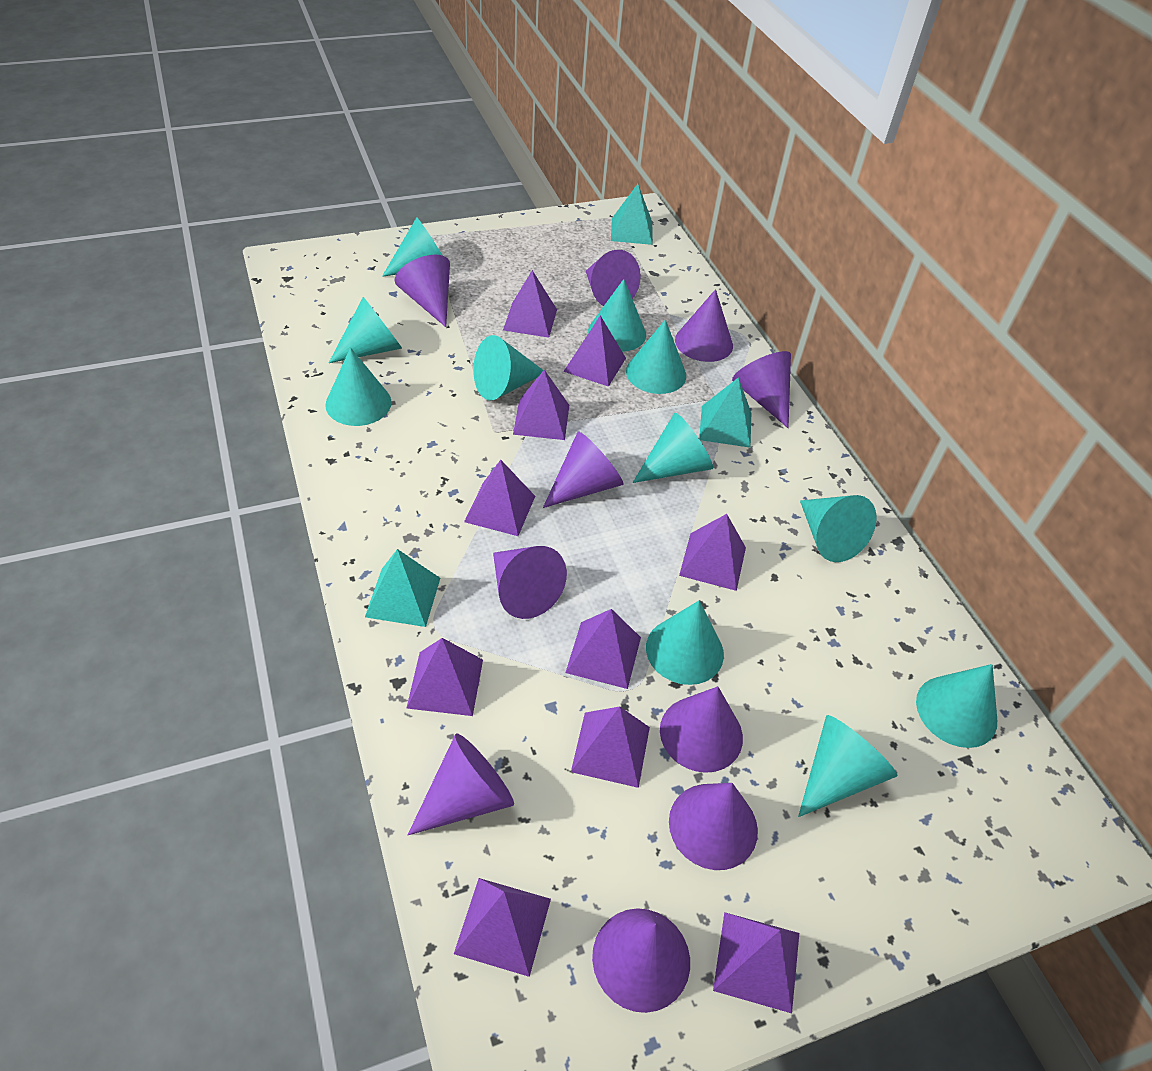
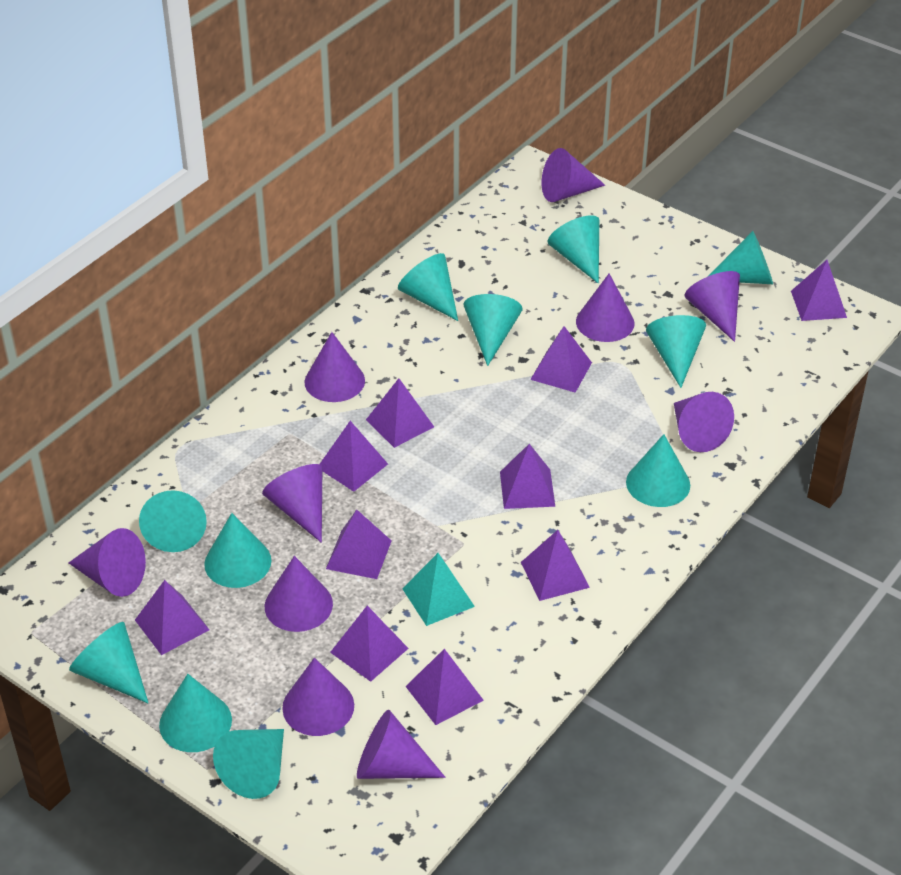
turquoise pyramid: [365,549,440,627] [611,184,652,245] [699,377,751,448] = 3 -> [402,553,475,626] = 1

